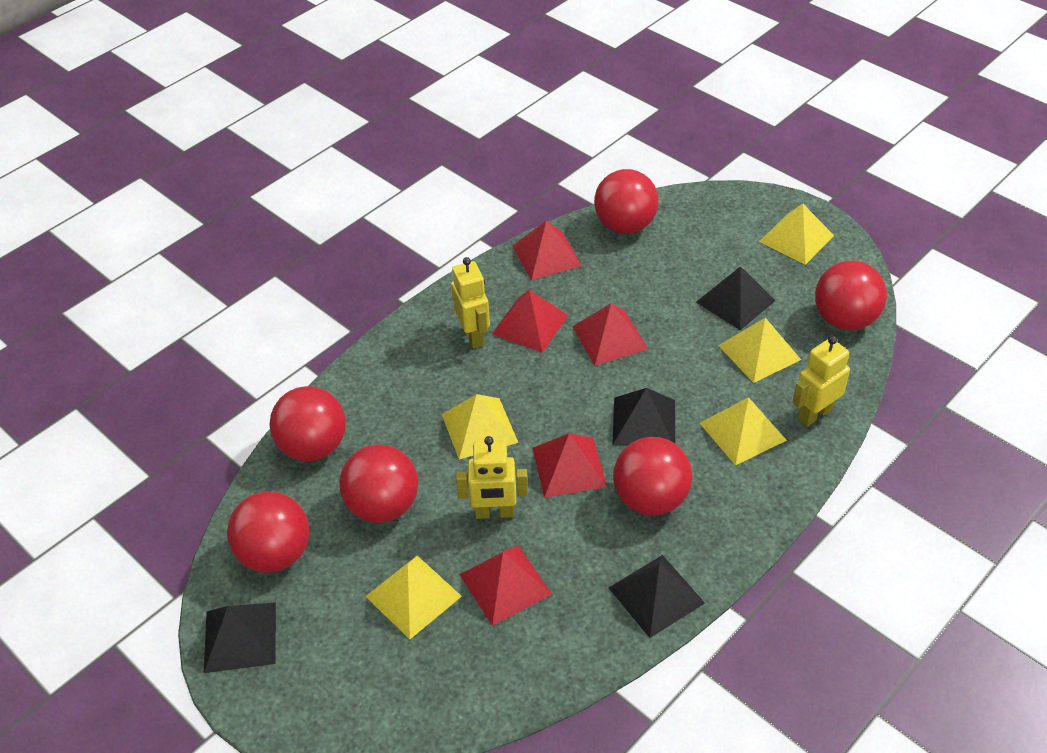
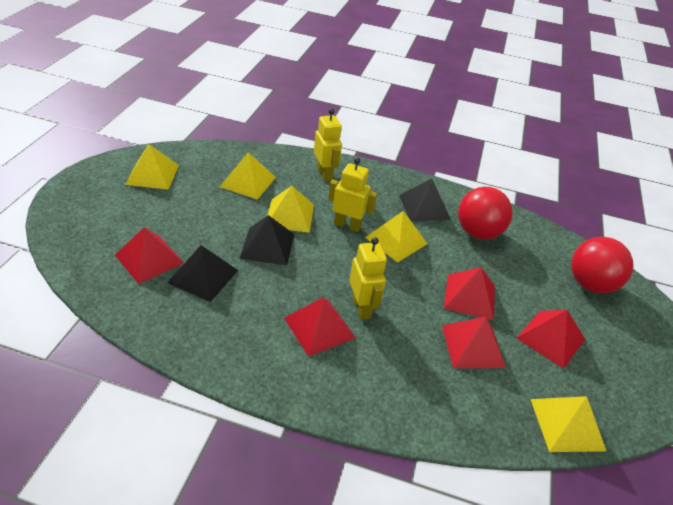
black pyramid: [204,602,276,673] [608,555,705,638] [612,388,675,446] [696,266,776,330] = 4 -> [167,245,238,302] [239,215,295,265] [399,178,451,222] = 3
red ball: [227,491,309,573] [270,386,346,461] [340,444,418,523] [594,169,659,234] [613,437,693,516] [815,261,887,330] = 6 -> [458,187,513,240] [571,237,633,293] = 2

